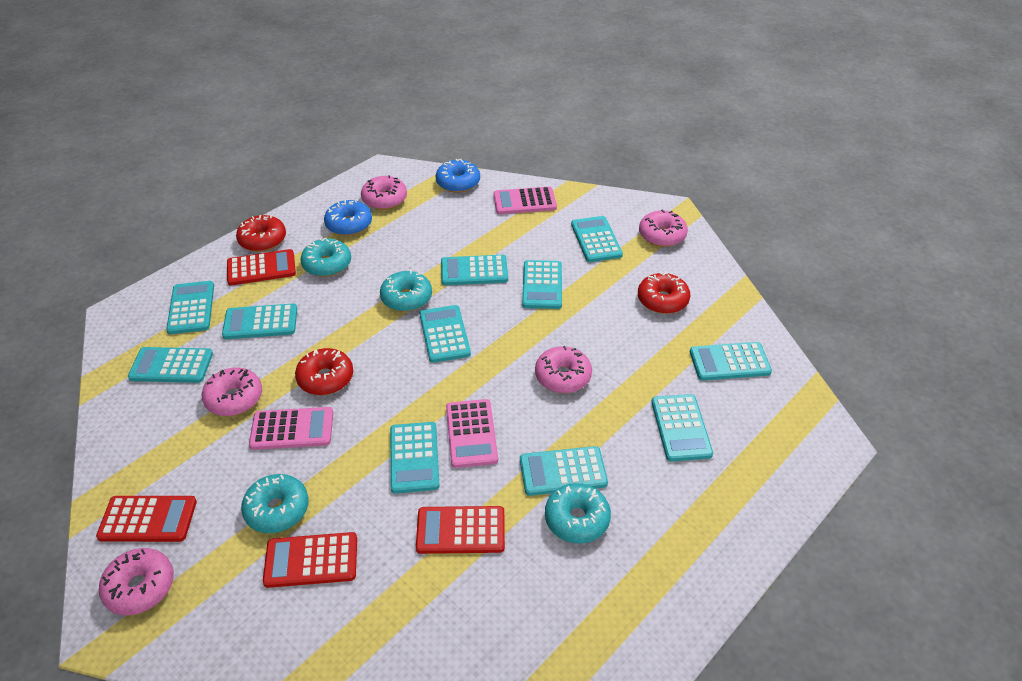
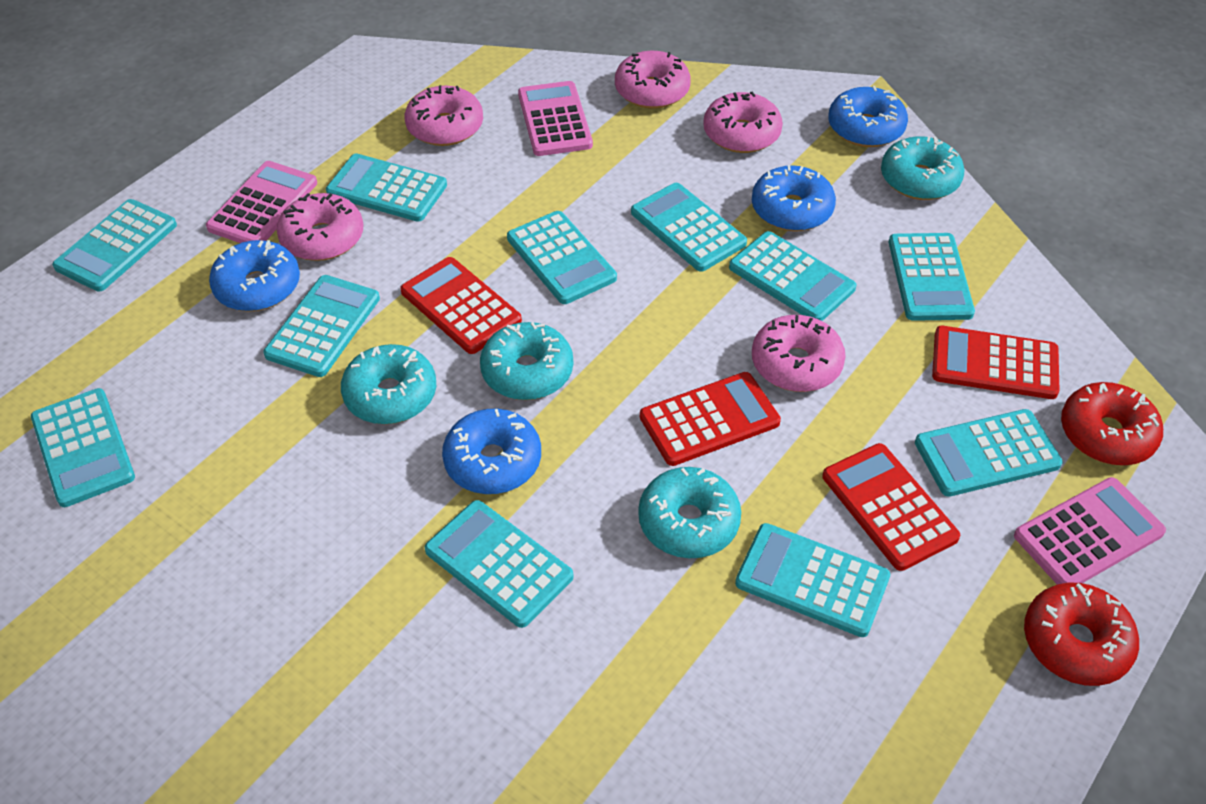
blue donut: [324,200,372,236] [436,159,480,193] = 2 -> [209,240,300,312] [442,409,541,494] [752,165,836,231] [828,86,908,147] = 4
red donut: [236,215,286,252] [295,348,353,395] [638,272,690,314] = 3 -> [1024,583,1139,686] [1061,382,1163,465] = 2

